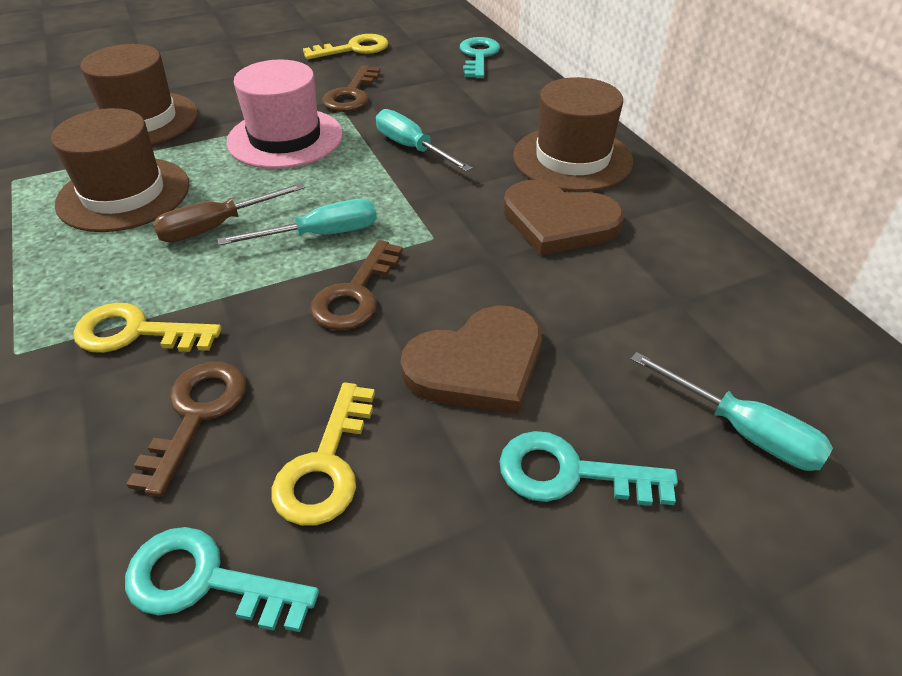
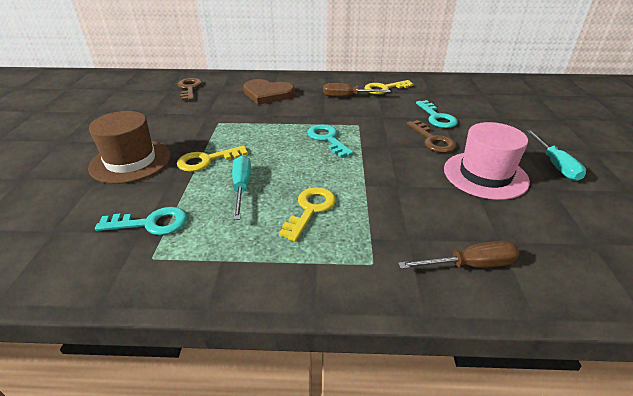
brown hat: [51,108,189,232] [80,44,198,145] [513,77,633,192] = 3 -> [88,111,171,184] = 1
brown heart: [401,305,542,414] [503,180,624,256] = 2 -> [244,79,295,105] = 1
brown key: [126,362,246,497] [310,240,403,330] [322,65,380,112] = 3 -> [177,78,202,101] [407,120,457,153] = 2
brown screwdriver: [152,183,305,243] = 1 -> [323,83,391,97] [398,241,519,269] = 2
turquoise screwdriver: [218,199,377,246] [376,109,472,172] [630,352,833,471] = 3 -> [232,156,251,220] [526,130,586,181] = 2

